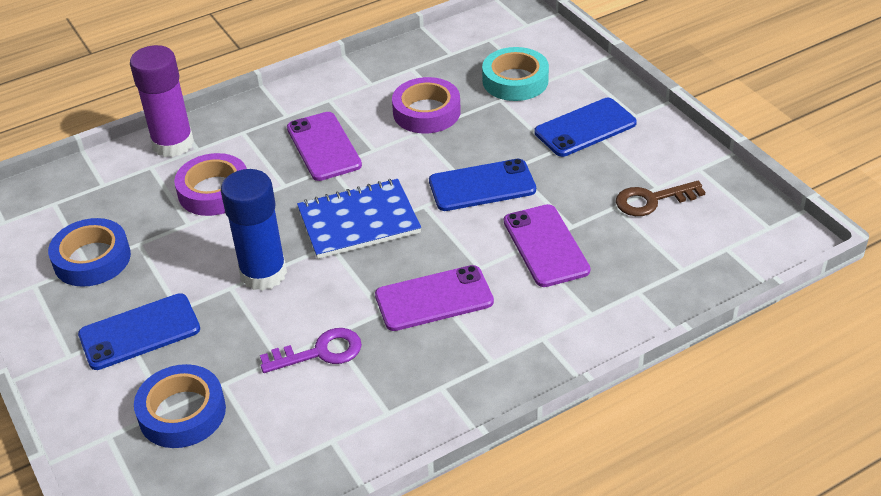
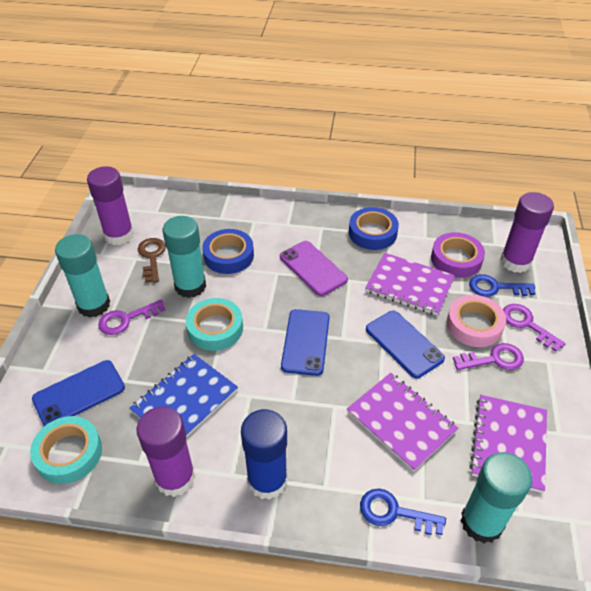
blue key: none = 0 -> [360,489,446,535] [469,274,535,297] = 2
pink tape: none = 0 -> [447,295,506,347] = 1
purple glue stick: [130,45,194,157] = 1 -> [87,166,134,245] [137,406,195,497] [500,192,554,273] = 3
purple key: [260,328,362,373] = 1 -> [98,300,166,335] [453,343,524,370] [503,304,566,352] = 3
purple notebook: none = 0 -> [347,373,458,472] [365,253,455,316] [470,395,547,493] = 3
purple phone: [287,112,362,181] [375,265,494,331] [504,204,590,287] = 3 -> [280,241,348,296] = 1
purple tape: [174,153,247,216] [392,77,461,133] = 2 -> [431,232,485,278] = 1
turquoise glue stick: none = 0 -> [55,234,110,318] [163,216,206,298] [461,452,532,543] = 3
turquoise tape: [482,47,549,101] = 1 -> [30,416,102,484] [186,298,243,351] = 2

